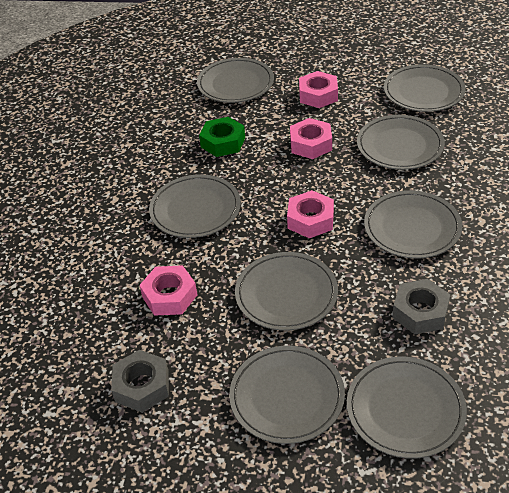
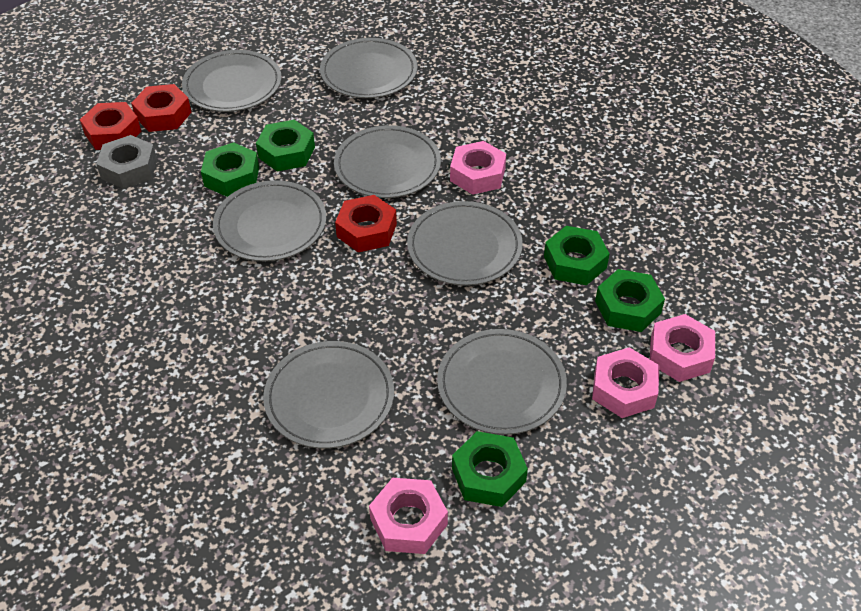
green nut: [199,117,245,157] = 1 -> [201,142,259,197] [256,120,315,171] [452,431,528,507] [544,226,610,285] [595,269,665,332] = 5
grey nut: [111,350,169,412] [392,279,450,335] = 2 -> [96,135,157,189] = 1
grey plate: [149,174,241,238] [197,58,274,103] [229,346,345,444] [235,252,338,330] [347,357,467,458] [357,115,445,170] [364,190,462,259] [384,64,466,112] = 8 -> [182,50,281,112] [213,180,326,261] [263,341,394,449] [320,38,418,98] [334,125,441,198] [407,201,523,286] [437,329,567,435] = 7
red nut: none = 0 -> [80,102,141,150] [131,84,192,132] [335,195,397,252] = 3

